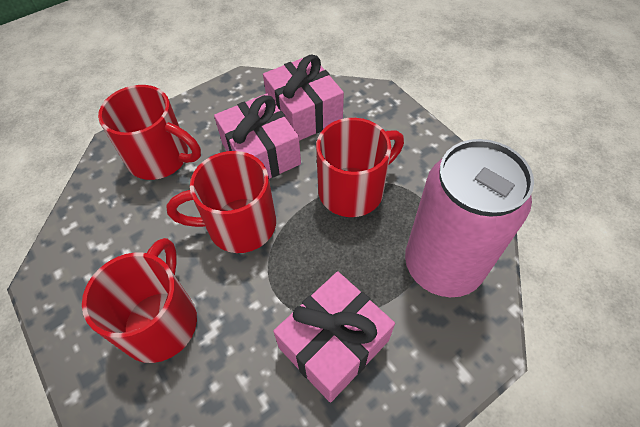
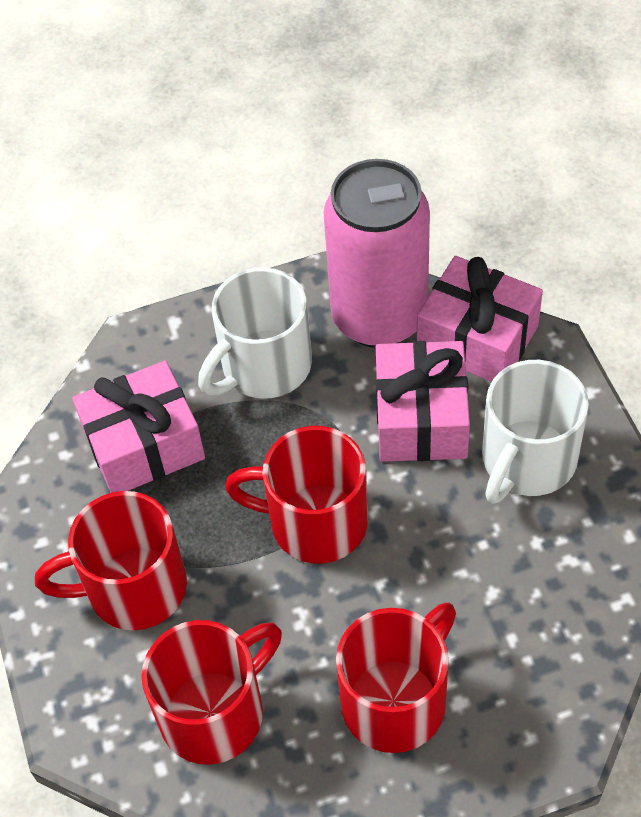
white mug: none = 0 -> [198,267,312,399] [482,360,589,504] = 2

